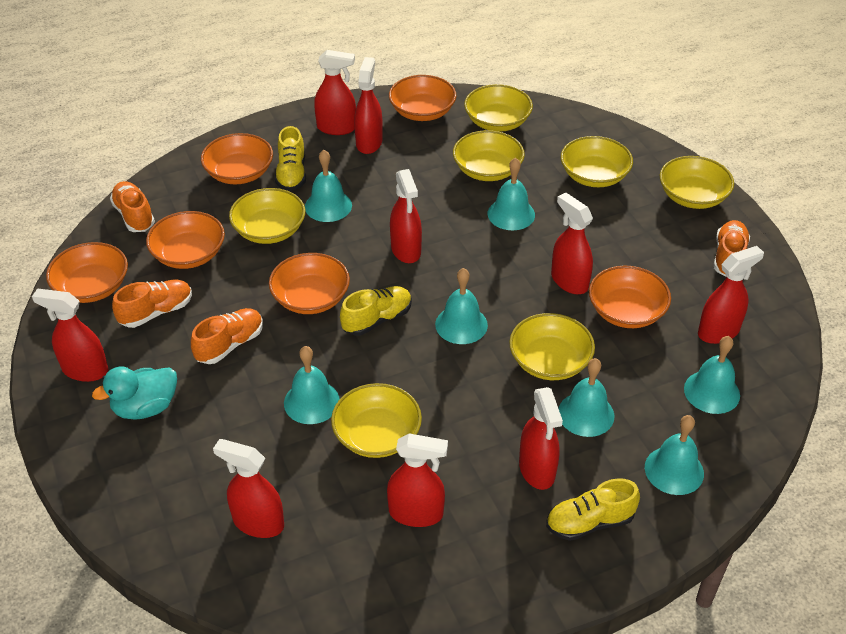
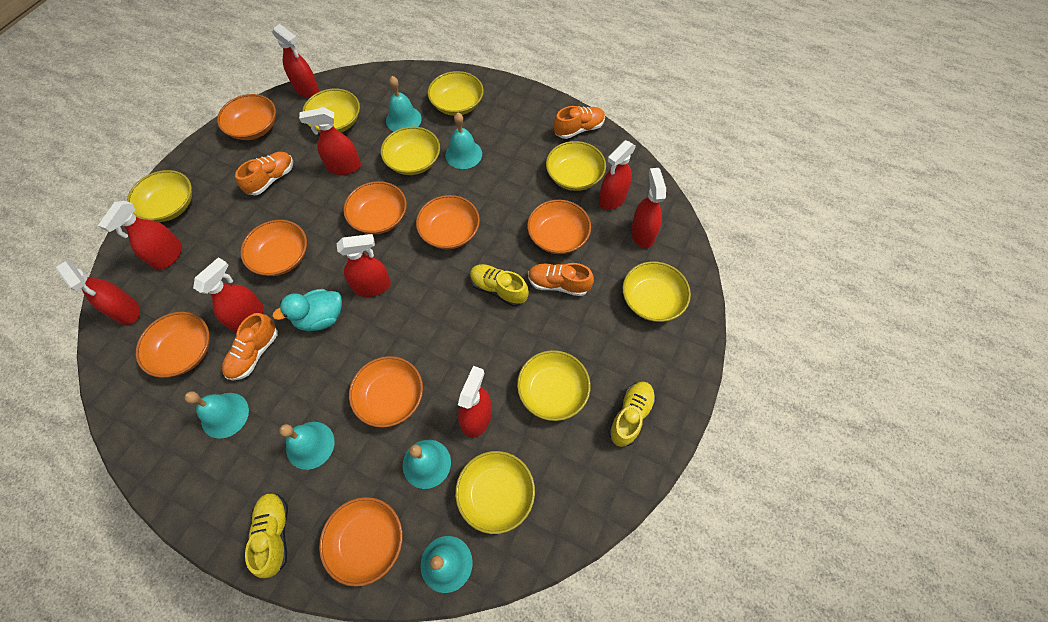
orange bowl: [46,242,128,303] [146,211,225,269] [201,133,273,184] [269,253,350,314] [389,75,456,121] [589,266,671,328] = 6 -> [136,312,210,378] [217,94,276,140] [240,220,307,276] [319,497,403,587] [343,181,407,234] [349,356,423,428] [416,195,480,249] [527,200,591,254] = 8
turquoise bell: [284,346,339,424] [305,150,352,222] [435,268,488,344] [488,158,535,230] [558,358,615,437] [645,415,704,495] [684,336,740,414] = 7 -> [184,392,249,439] [279,422,335,470] [386,76,422,132] [403,440,451,489] [420,536,473,593] [445,113,482,169] = 6
yellow bowl: [229,188,305,244] [331,383,422,458] [453,130,525,181] [464,84,533,132] [509,313,595,380] [561,136,633,187] [660,156,734,209] = 7 -> [127,170,192,222] [302,89,360,132] [381,127,440,175] [428,71,484,116] [455,451,535,534] [517,350,591,421] [546,141,606,191] [623,261,691,322] = 8

